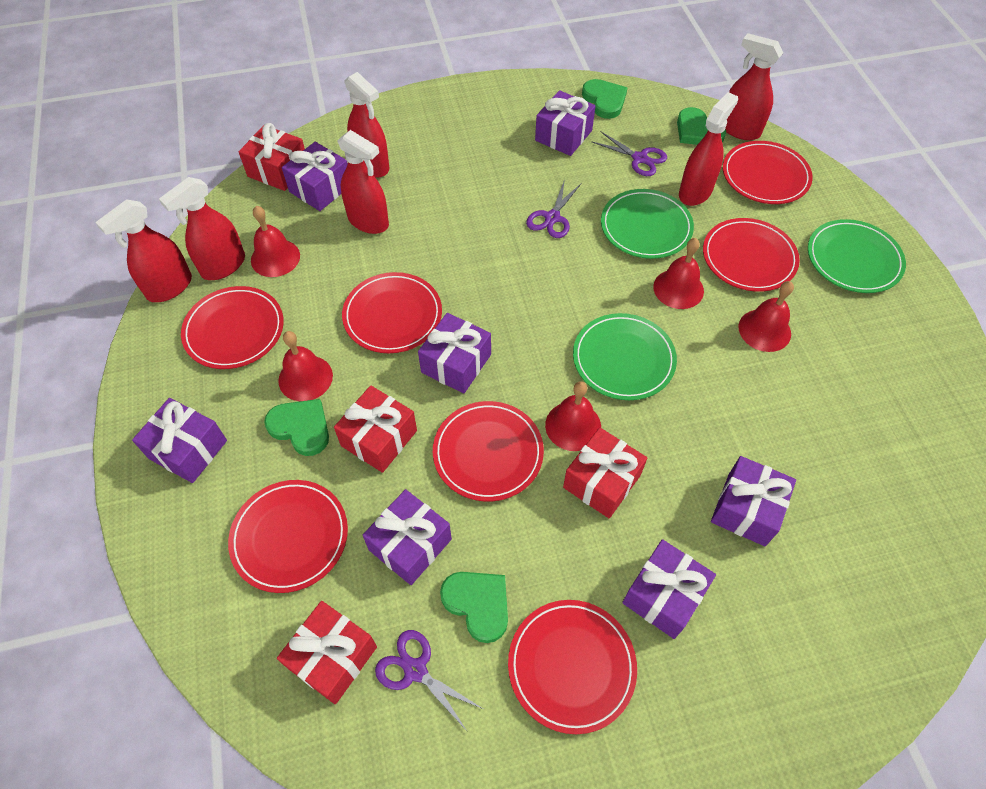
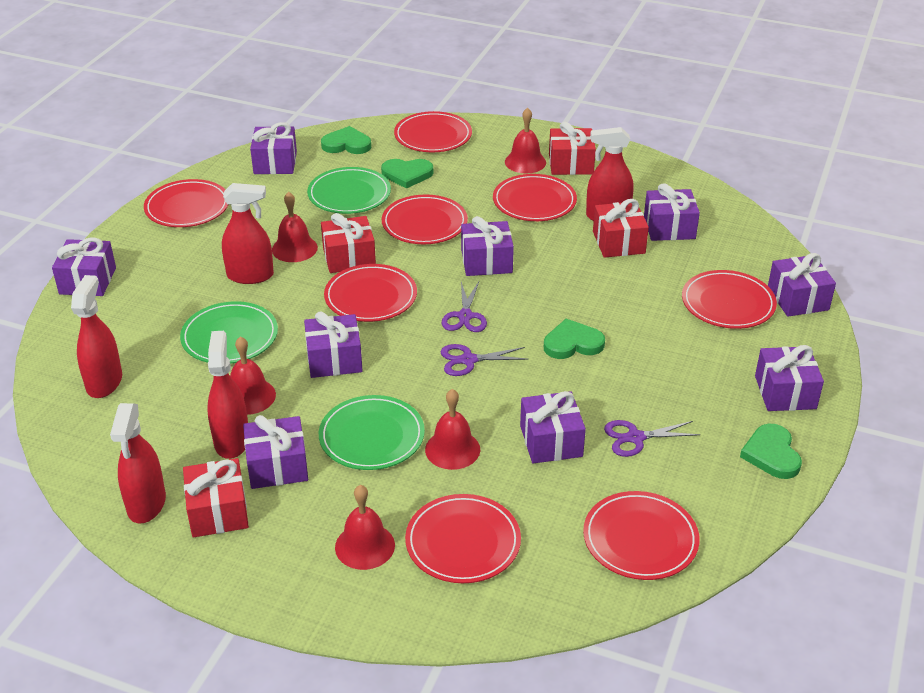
purple gift: [132,398,227,483] [282,142,348,211] [363,489,452,585] [418,313,491,394] [535,90,596,156] [622,539,716,639] [711,456,796,546] = 7 -> [52,237,116,296] [243,415,308,489] [250,122,297,174] [304,311,363,378] [461,216,514,276] [520,391,586,464] [644,183,700,241] [755,345,824,411] [768,253,836,317] = 9
red plate: [181,286,284,369] [228,480,348,593] [342,272,442,353] [433,401,544,501] [508,600,637,734] [703,218,800,292] [723,141,813,204] = 7 -> [144,179,228,227] [324,264,417,322] [382,195,468,244] [394,111,472,152] [405,494,521,583] [493,174,577,221] [583,491,700,580] [682,270,777,329] = 8
red spray bottle: [95,199,192,302] [159,177,245,280] [337,130,389,234] [344,72,389,178] [679,92,738,206] [725,33,783,140] = 6 -> [71,275,122,398] [110,403,166,523] [207,331,248,459] [222,183,274,284] [586,127,634,221] = 5

